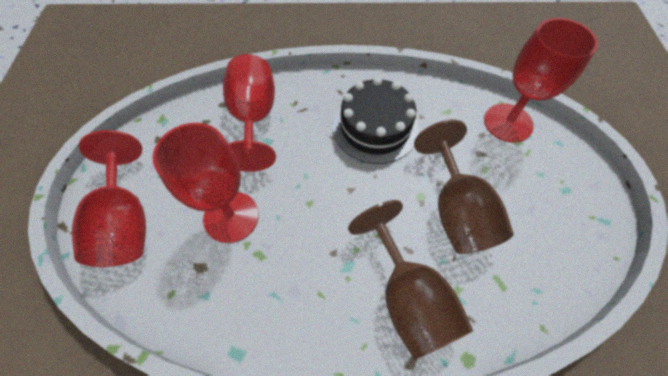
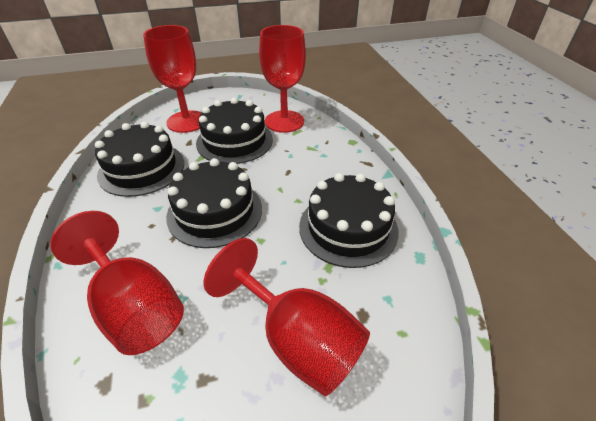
black cake: [333,77,419,164] = 1 -> [95,121,184,197] [166,158,262,248] [196,98,273,164] [299,173,399,268] = 4
brown goblet: [348,200,473,360] [414,120,514,254] = 2 -> none = 0

